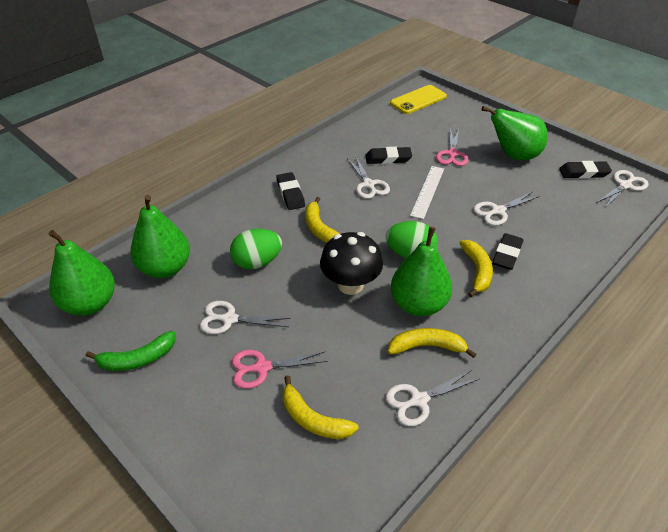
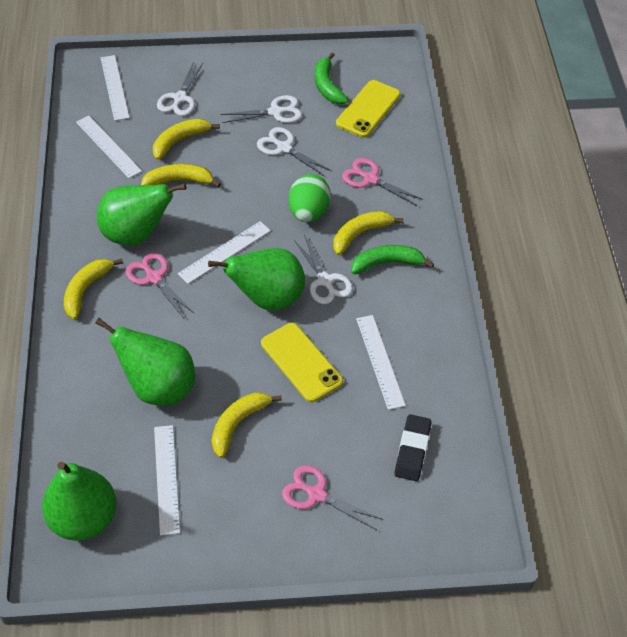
black eraser: [276,172,305,210] [365,147,412,164] [492,233,523,270] [559,161,612,179] = 4 -> [395,414,432,481] = 1
black mushroom: [320,232,383,295] = 1 -> none = 0
green banana: [86,331,175,371] = 1 -> [315,53,348,104] [351,245,434,275] = 2
green egg: [230,229,282,269] [386,221,438,258] = 2 -> [289,174,331,222] = 1
pink scissors: [232,350,328,389] [436,128,468,166] = 2 -> [126,253,195,318] [282,465,383,530] [342,158,423,206] = 3
white ruler: [410,166,444,219] = 1 -> [76,116,142,178] [101,55,130,121] [154,425,180,536] [178,221,271,284] [356,315,406,410] = 5
white scissors: [200,301,291,334] [347,155,390,199] [386,370,479,426] [473,192,540,226] [596,170,649,209] = 5 -> [157,61,203,116] [221,95,302,123] [257,127,332,176] [294,235,353,304] = 4
yellow banana: [283,375,358,439] [305,197,340,243] [388,328,477,358] [460,240,493,297] = 4 -> [64,258,123,319] [141,164,221,188] [153,119,220,160] [212,393,282,458] [333,211,404,255] = 5
yellow phone: [390,85,447,114] = 1 -> [261,323,343,402] [336,80,401,137] = 2

